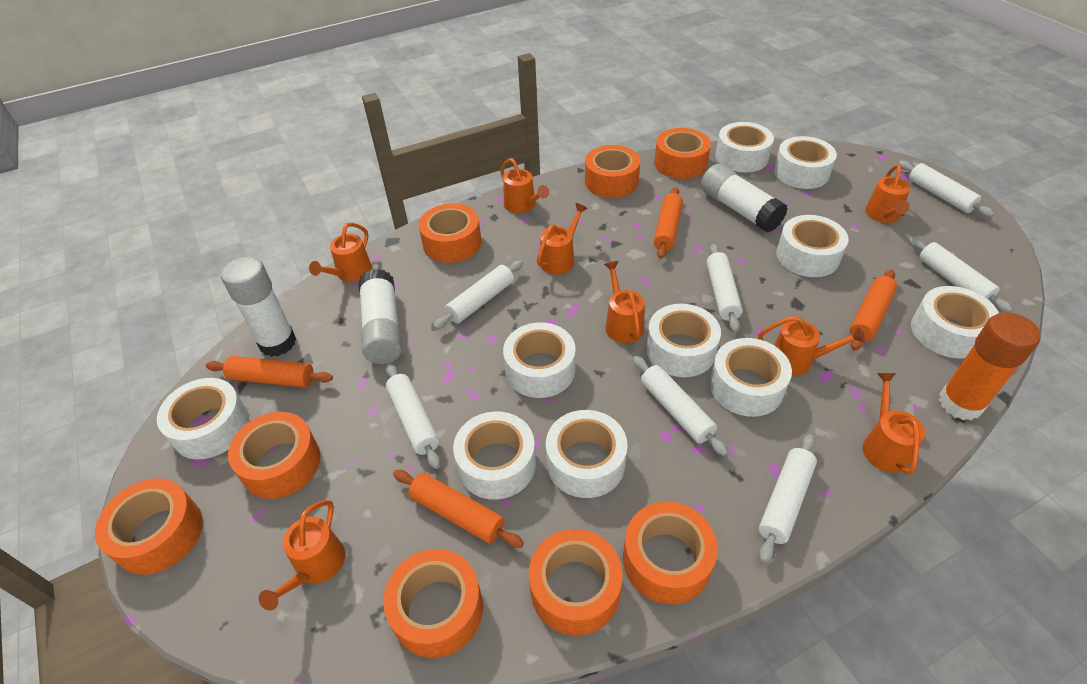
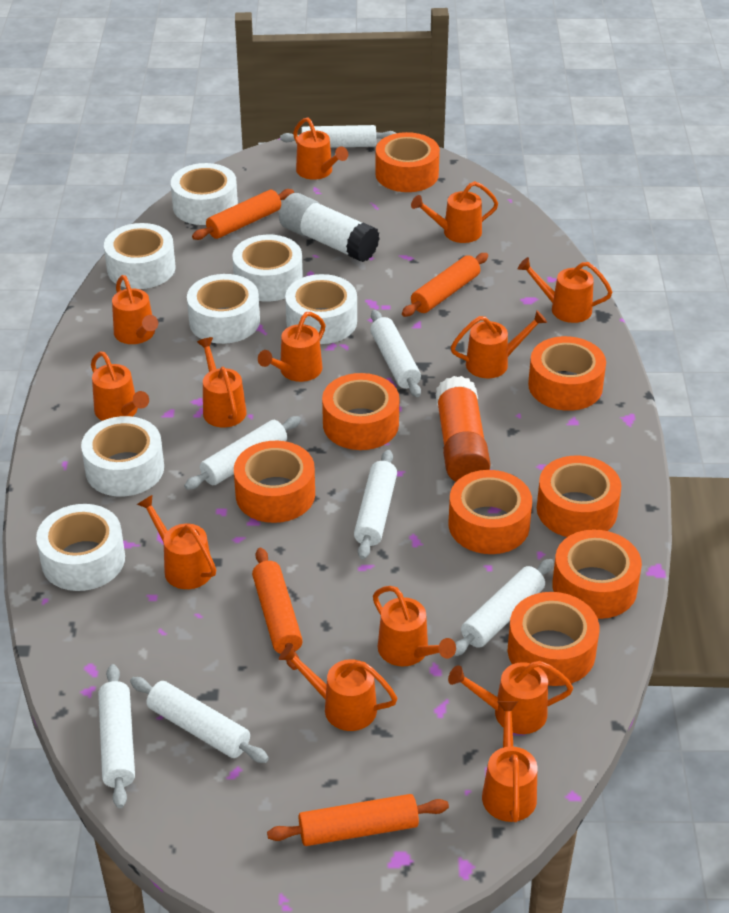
orange watering can: [259,500,345,611] [309,222,372,282] [500,158,549,213] [537,203,588,275] [604,261,645,343] [758,316,865,375] [863,373,925,475] [865,164,910,223] = 8 -> [91,352,149,421] [112,275,158,344] [137,495,216,589] [197,337,247,428] [258,312,325,382] [279,644,398,731] [293,118,348,180] [373,586,456,666] [411,181,498,243] [448,661,573,734] [451,310,547,378] [482,701,537,822] [518,257,612,323] = 13
white glue stick: [221,257,296,357] [358,269,402,364] [701,164,787,233] = 3 -> [279,193,380,262] = 1
white tape: [157,378,249,460] [453,411,536,500] [503,322,576,398] [546,410,627,498] [646,304,721,377] [710,338,792,417] [715,122,774,173] [774,136,837,189] [776,215,849,277] [911,286,999,359] = 10 -> [36,504,125,591] [81,416,164,497] [104,223,176,289] [171,163,238,225] [187,274,260,344] [232,235,303,302] [285,274,357,344] = 7

